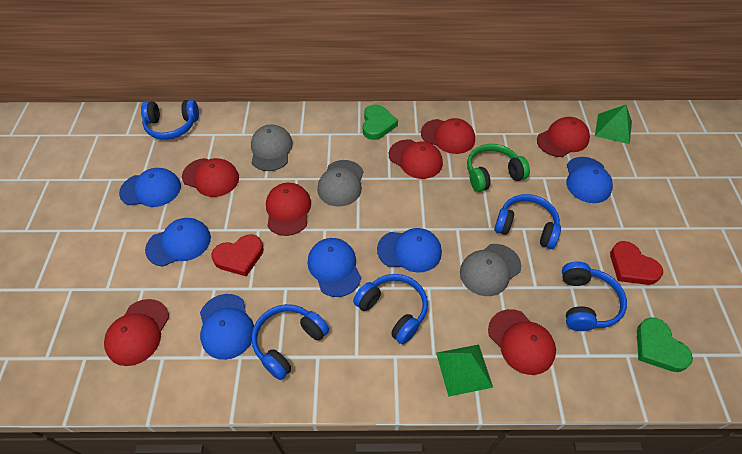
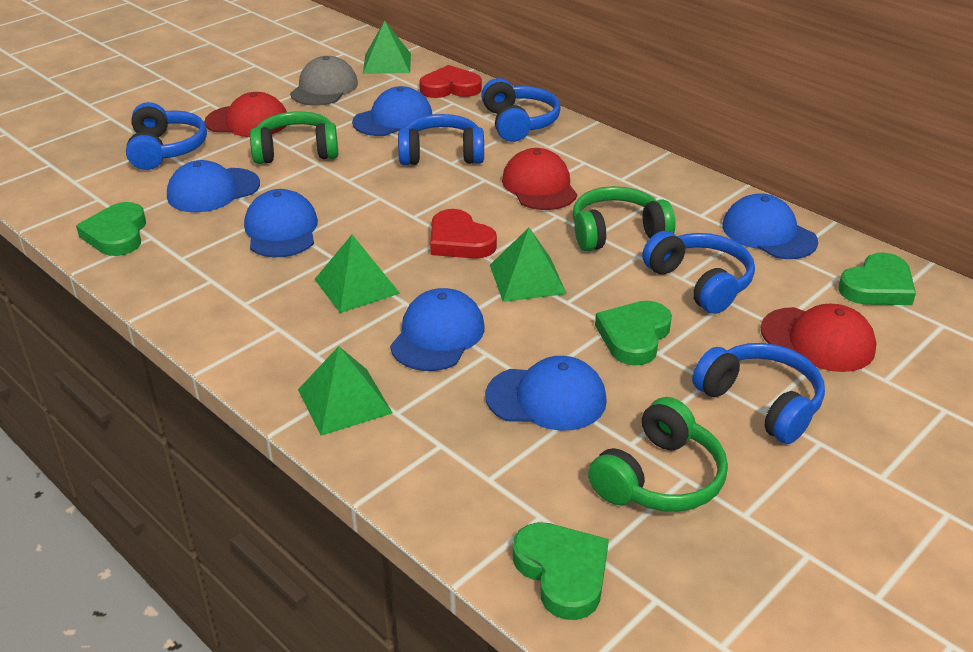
green headphones: [467,144,530,192] = 1 -> [250,111,338,164] [572,186,676,251] [588,397,728,512] = 3
green heart: [363,105,398,140] [637,317,693,372] = 2 -> [76,202,146,256] [512,522,609,620] [595,301,672,365] [838,253,916,305] = 4
green pyramid: [436,345,493,397] [595,105,632,144] = 2 -> [298,346,392,436] [314,235,400,313] [363,21,411,74] [490,228,567,302] = 4
grey cap: [251,124,293,171] [317,160,364,207] [460,244,521,296] = 3 -> [290,56,358,106] = 1
red cap: [104,299,169,366] [182,158,239,197] [266,183,311,236] [389,139,443,179] [421,118,475,154] [488,309,556,375] [537,117,590,157] = 7 -> [204,92,287,137] [502,148,577,210] [760,304,876,372] = 3

